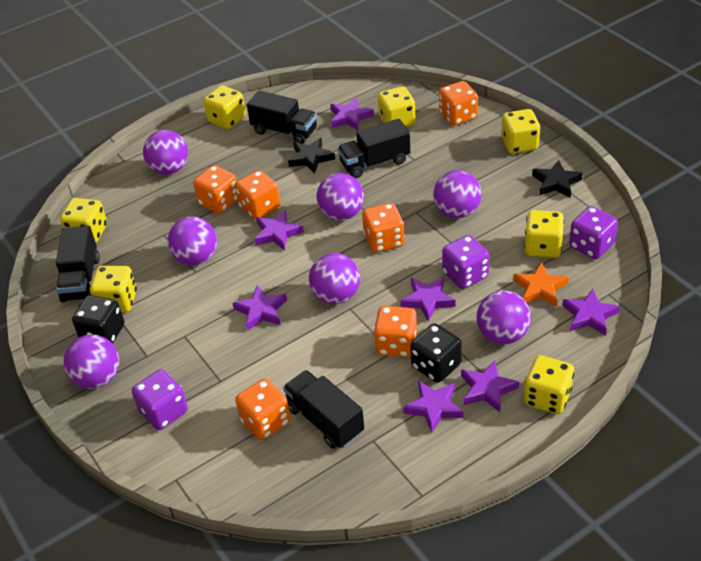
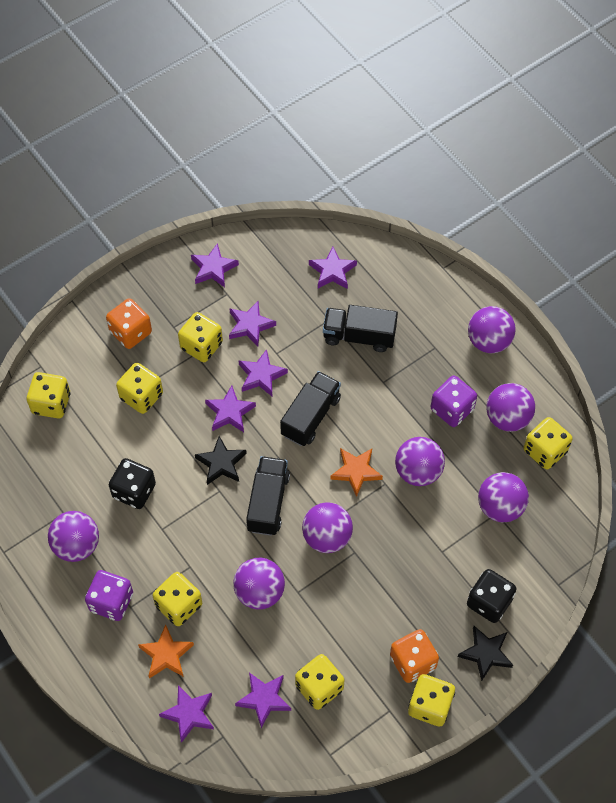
black truck: [56,226,100,303] [247,91,317,144] [283,370,364,449] [338,119,410,178] = 4 -> [246,456,290,536] [280,371,341,446] [323,305,398,352] = 3
orange dice: [193,165,237,214] [235,170,280,220] [235,379,291,440] [362,203,404,253] [374,306,417,357] [439,81,478,126] = 6 -> [106,298,152,349] [390,629,439,683] = 2
orange star: [513,262,569,306] = 1 -> [138,624,194,679] [330,448,383,497] = 2
purple dice: [132,369,188,430] [442,235,490,289] [569,206,618,259] = 3 -> [85,570,133,621] [431,375,477,427] = 2

